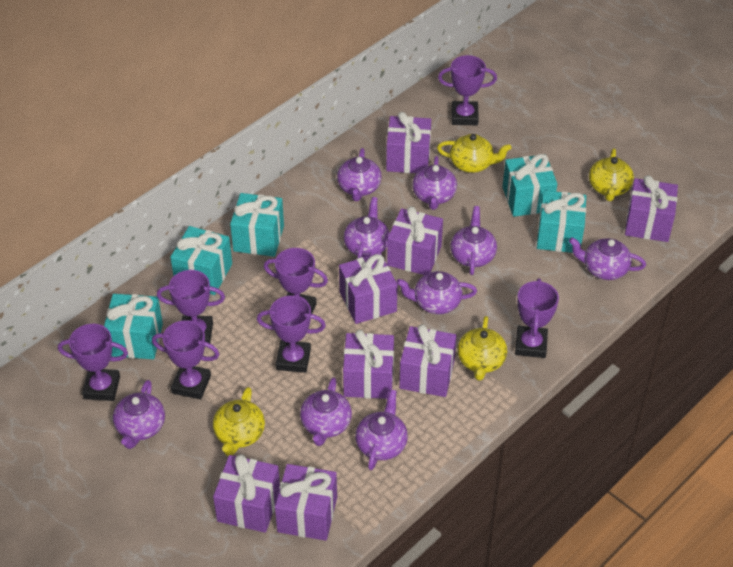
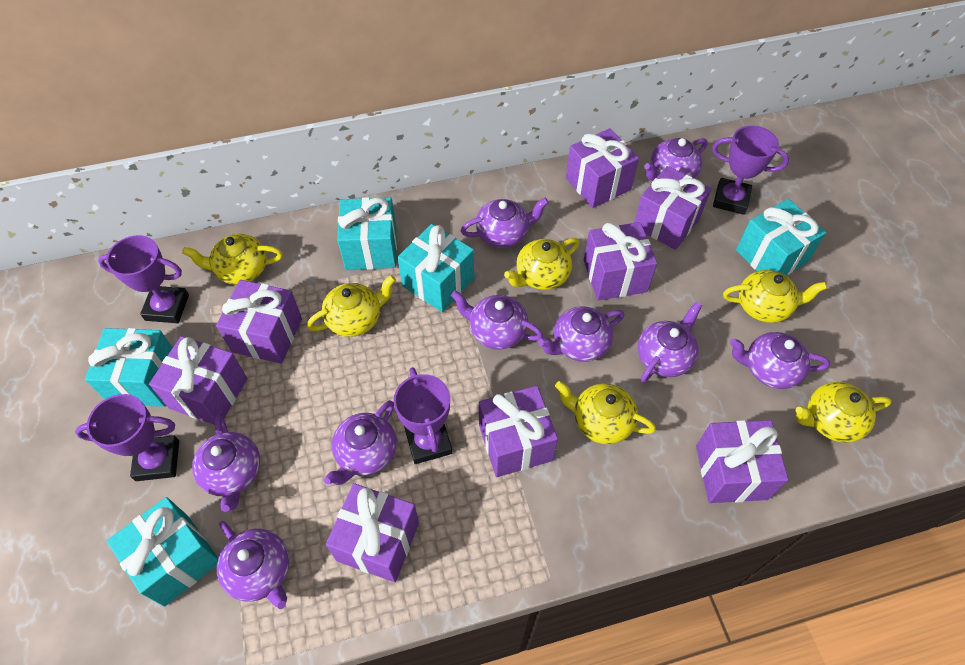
purple trophy: [58,324,128,401] [152,320,219,399] [157,270,225,343] [257,296,326,373] [264,248,328,314] [438,55,497,125] [515,278,559,358] = 7 -> [75,394,179,481] [98,235,189,323] [393,367,452,464] [712,126,789,215] = 4
yellow teapot: [213,387,265,456] [437,134,511,173] [457,316,507,381] [589,148,634,201] = 4 -> [182,234,283,285] [307,275,396,337] [504,238,580,290] [555,381,656,444] [723,270,827,323] [796,382,892,443] = 6

